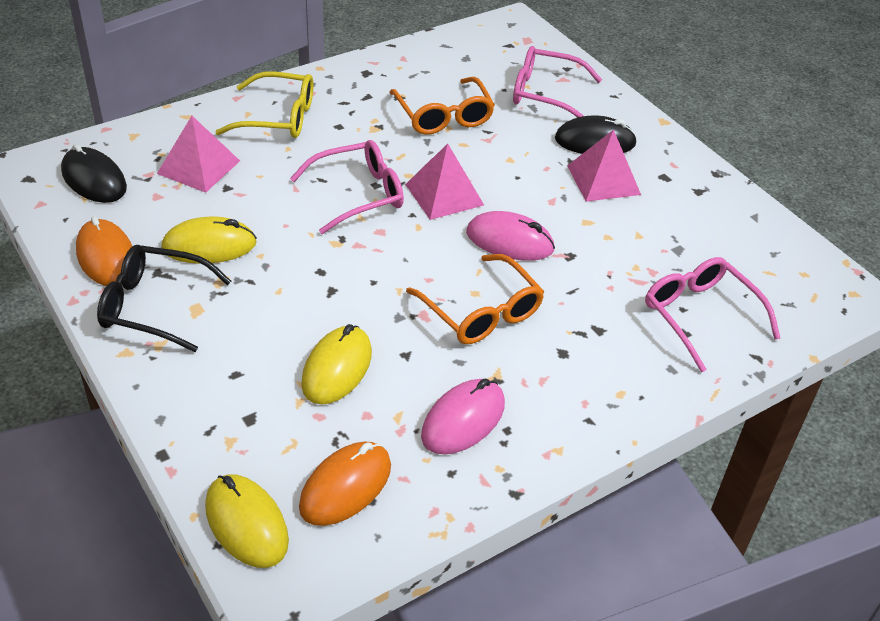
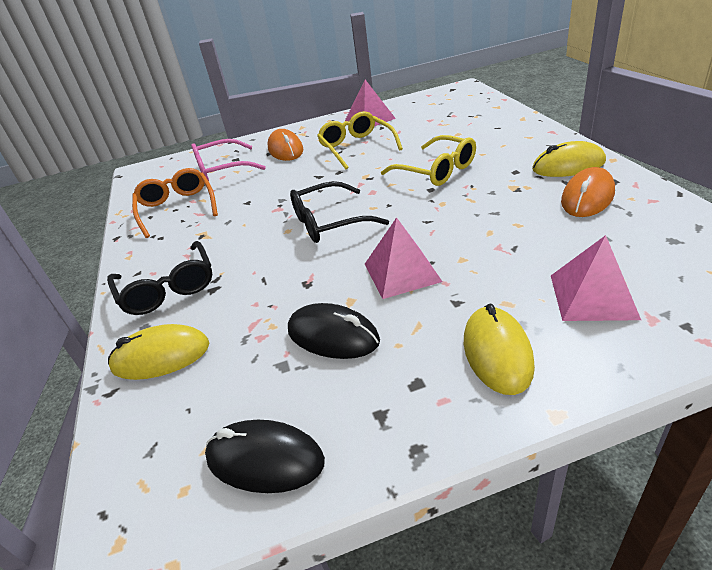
black glasses: [97,245,231,352] = 1 -> [107,241,212,315] [290,181,389,243] = 2
orange glasses: [389,77,495,135] [406,254,544,344] = 2 -> [132,168,218,238] = 1
pink glasses: [290,140,404,234] [513,46,602,117] [645,257,780,372] = 3 -> [191,139,266,181] = 1
pink mouse: [421,379,505,454] [466,211,555,261] = 2 -> none = 0
yellow glasses: [215,71,313,138] = 1 -> [317,111,403,169] [381,135,476,186] = 2

